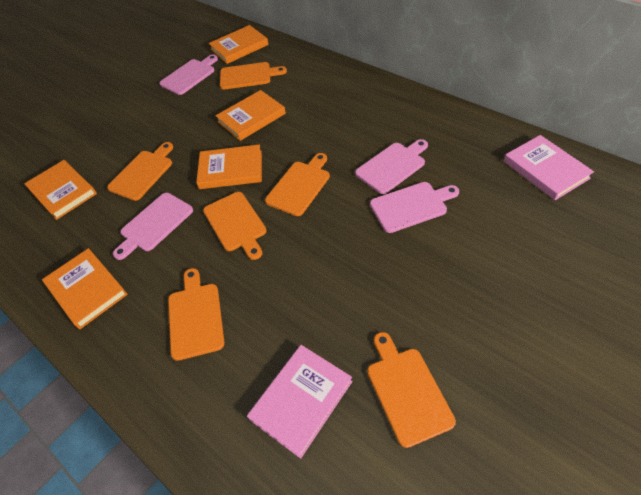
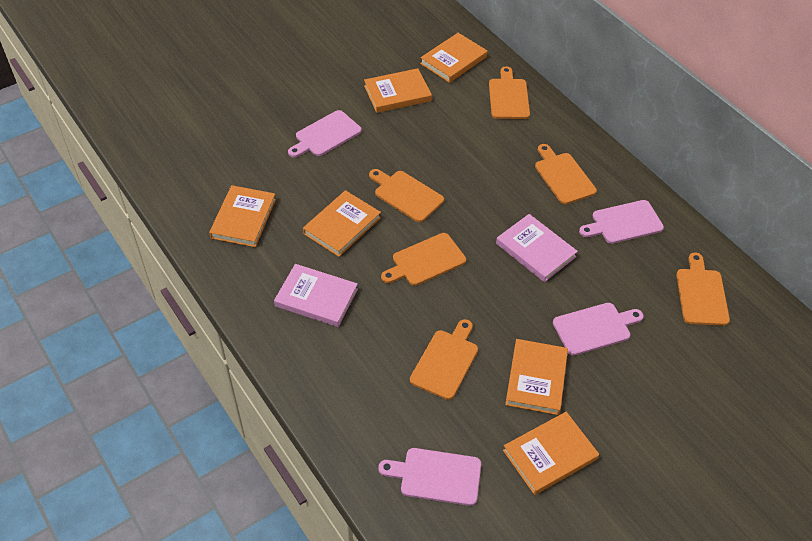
orange book: [24,160,97,220] [42,248,128,329] [196,144,262,189] [209,25,269,64] [215,90,286,141] = 5 -> [209,185,276,247] [303,190,381,257] [364,68,432,113] [420,33,488,83] [503,412,599,495] [505,339,568,415] = 6

